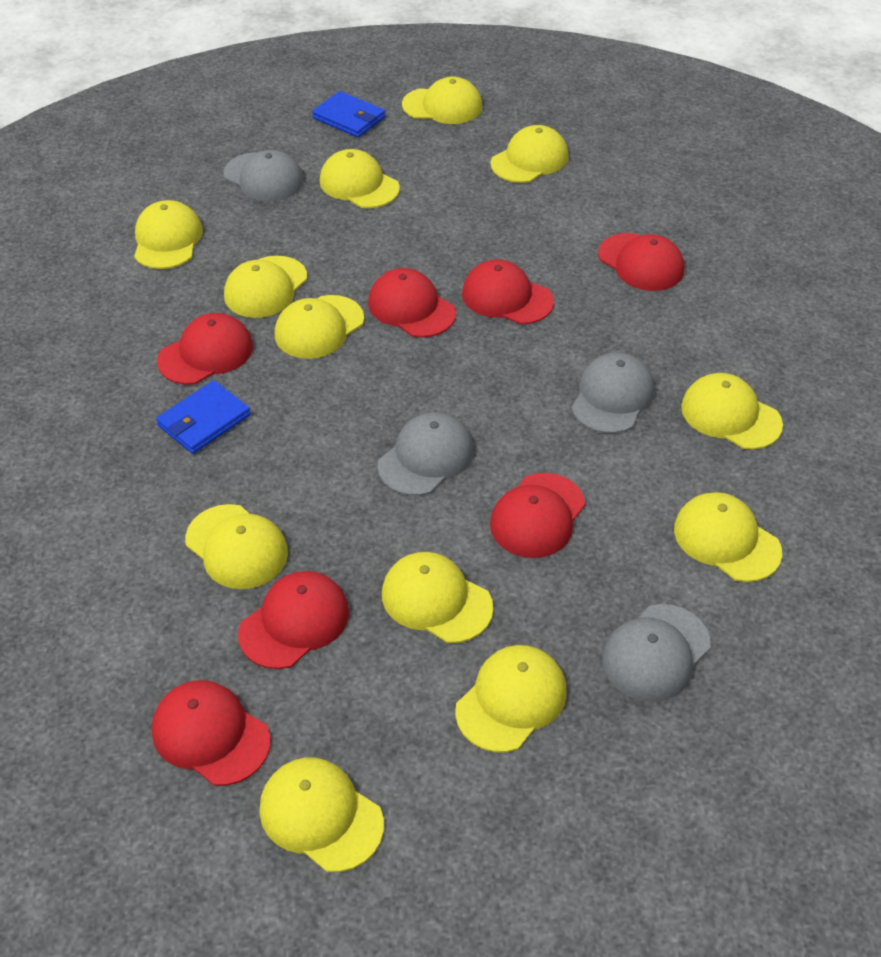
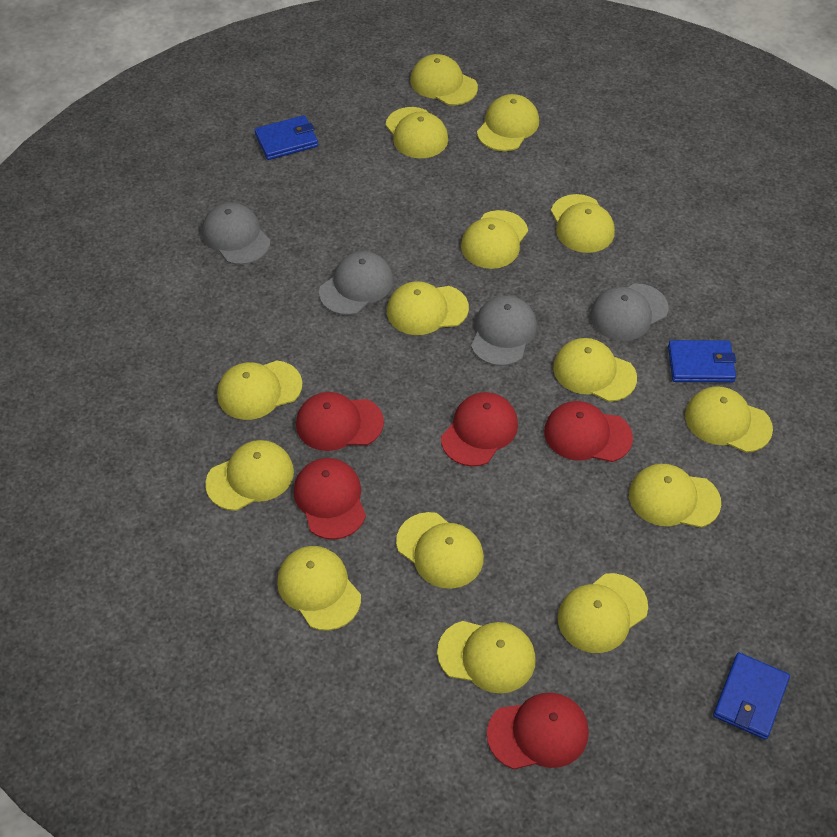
blue wallet: [156,380,251,454] [312,91,386,138] = 2 -> [255,115,318,160] [668,340,736,382] [713,653,790,740] = 3
red cap: [152,680,271,786] [157,313,253,385] [238,571,349,669] [368,268,456,338] [462,260,554,325] [490,473,585,558] [598,233,684,291] = 7 -> [294,458,366,540] [296,392,384,451] [441,392,518,466] [487,692,589,769] [544,401,633,462] = 5
yellow cap: [134,200,203,269] [185,504,288,589] [224,256,307,318] [259,758,384,872] [274,295,364,359] [320,149,400,208] [382,552,493,643] [402,77,483,124] [455,645,567,753] [491,125,569,183] [674,492,782,582] [681,373,783,450] = 12 -> [205,440,294,511] [217,360,302,420] [277,546,361,631] [385,107,448,159] [387,281,469,335] [396,512,484,589] [410,54,478,105] [437,621,536,694] [461,210,528,269] [477,94,539,151] [551,194,615,253] [553,338,637,402] [558,573,648,653] [629,464,721,528] [685,386,773,453] = 15

